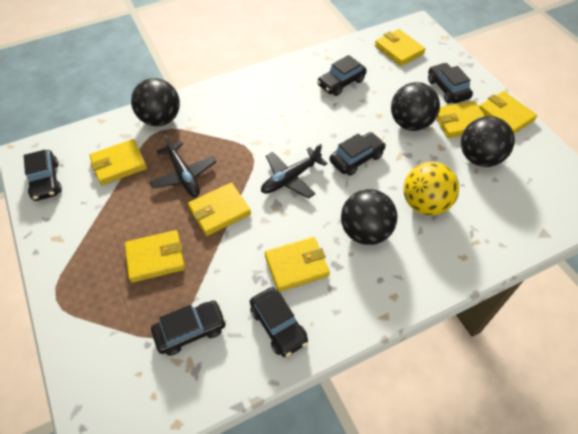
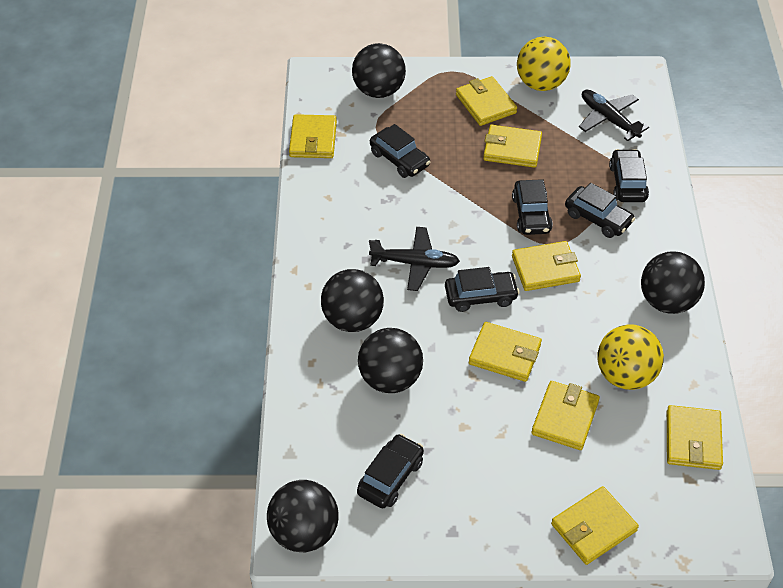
black ball: [131,78,180,126] [341,189,397,245] [391,82,440,131] [461,116,515,167] = 4 -> [267,480,339,552] [321,269,384,332] [352,43,406,98] [358,328,423,393] [641,251,705,314] = 5
yellow ball: [403,162,459,215] = 1 -> [517,37,571,91] [597,324,664,390] = 2
yellow wallet: [89,139,147,185] [125,230,185,283] [188,183,251,236] [265,237,330,292] [375,29,426,66] [436,101,485,138] [479,91,537,134] = 7 -> [289,114,337,158] [456,76,517,126] [469,322,542,382] [483,125,542,168] [512,241,581,291] [531,381,600,450] [551,486,639,565] [667,405,723,470] = 8

